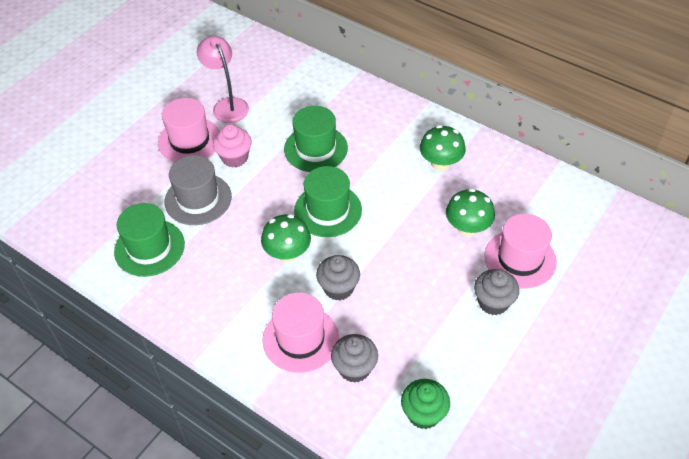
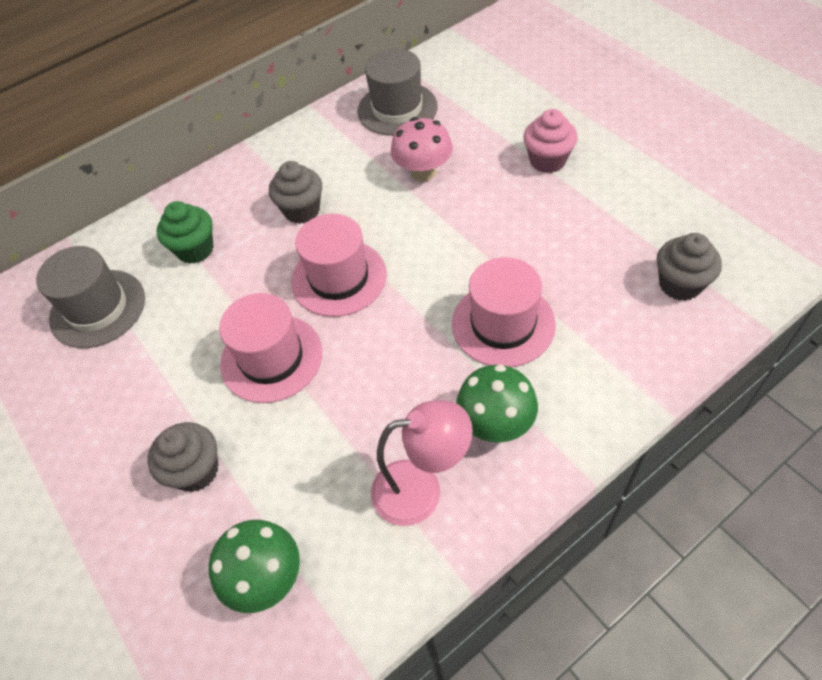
green hat: [114,203,185,277] [284,106,348,172] [294,166,362,237] = 3 -> none = 0
green mushroom: [261,214,311,262] [420,125,466,171] [446,188,495,236] = 3 -> [209,520,300,613] [456,364,538,443] = 2
grey hat: [165,155,232,225] = 1 -> [36,246,145,348] [358,49,438,136] = 2
pink mushroom: none = 0 -> [391,117,453,182] = 1

